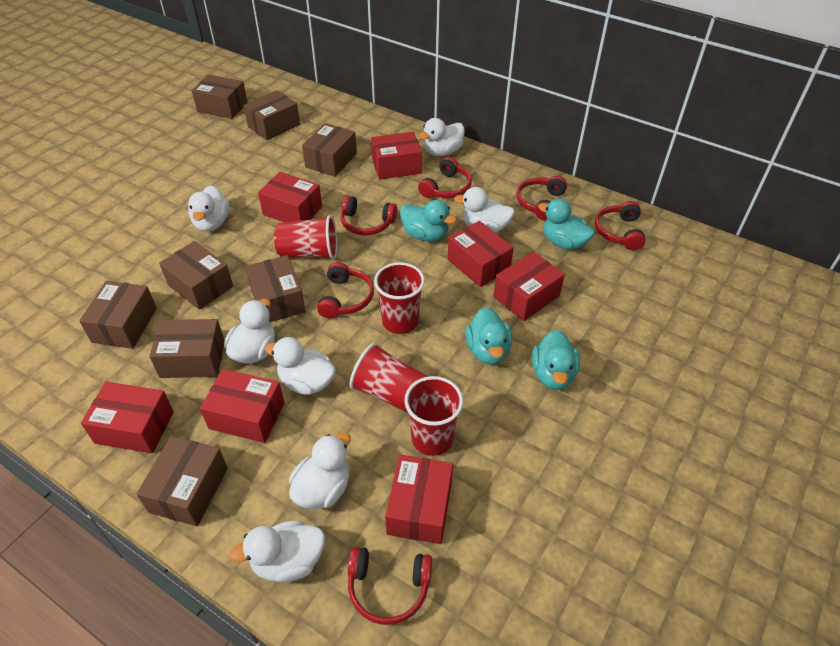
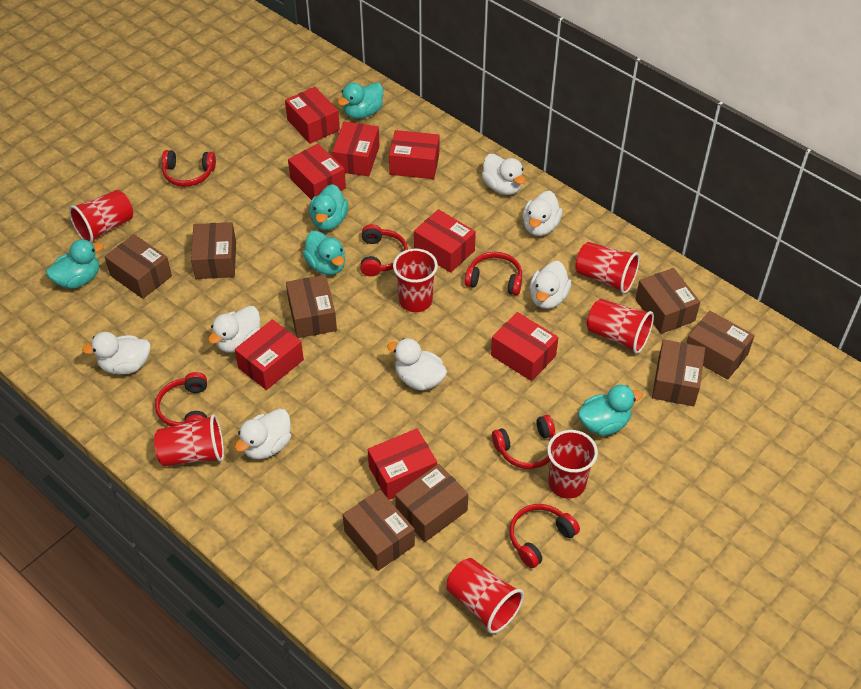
red box: [81,382,174,453] [200,369,285,443] [258,172,322,223] [371,132,422,180] [385,455,453,544] [447,221,514,287] [493,252,565,321] = 7 -> [235,319,304,390] [285,87,340,144] [288,144,346,200] [332,121,380,176] [368,428,437,500] [389,130,439,179] [414,209,476,273] [491,312,558,381] = 8
red cup: [274,215,337,259] [350,343,428,413] [374,262,425,334] [404,376,463,456] = 4 -> [69,190,133,243] [154,414,224,466] [393,249,438,312] [446,558,524,634] [547,430,598,498] [575,242,640,294] [587,299,654,354] = 7
turquoise duck: [400,200,457,242] [466,307,512,365] [532,330,580,390] [538,199,595,250] = 4 -> [46,239,104,289] [303,231,345,275] [309,184,348,230] [338,82,383,119] [578,385,643,436] = 5

